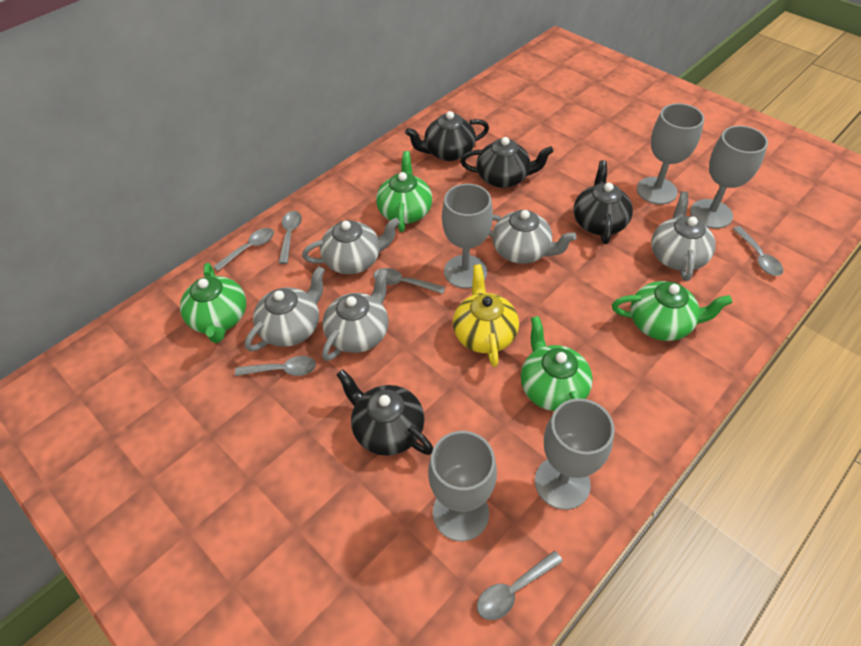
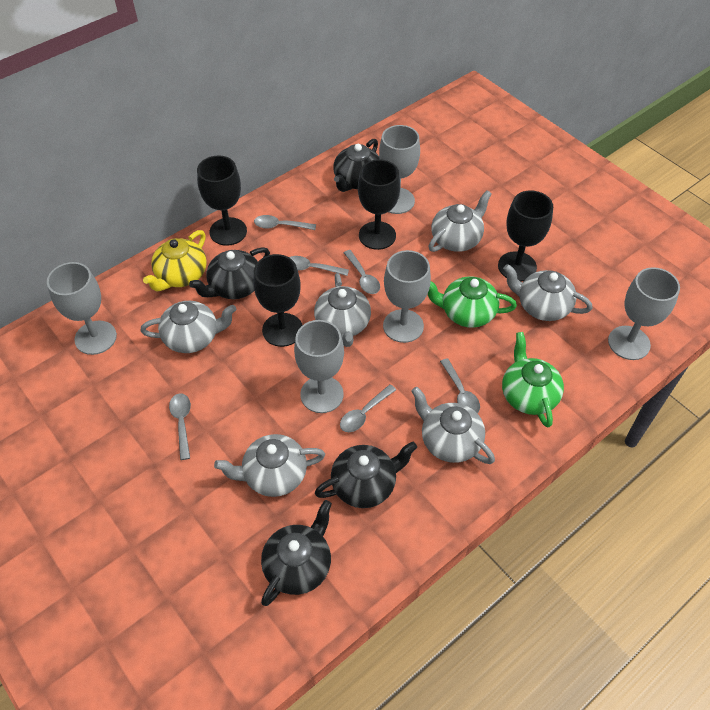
black goblet: none = 0 -> [197,155,247,246] [253,254,302,347] [358,159,400,250] [498,190,553,281] = 4
green teapot: [180,263,246,343] [376,151,432,232] [521,316,593,411] [612,281,732,341] = 4 -> [428,276,517,328] [502,332,564,428] = 2
grey teapot: [245,266,325,351] [302,218,400,274] [322,269,388,361] [489,210,576,264] [651,191,716,281] = 5 -> [140,301,236,353] [214,434,325,497] [314,273,371,347] [411,386,495,464] [428,190,492,252] [503,264,592,321] = 6

